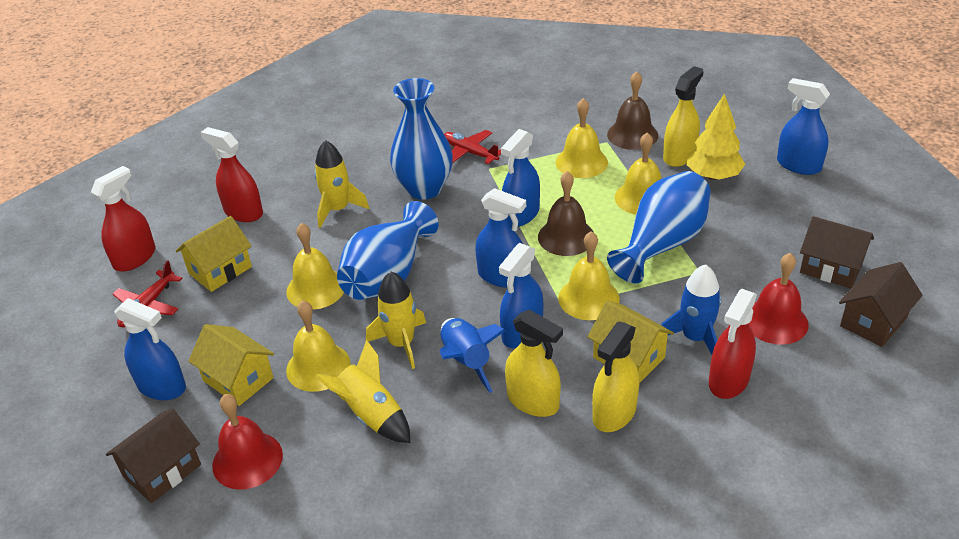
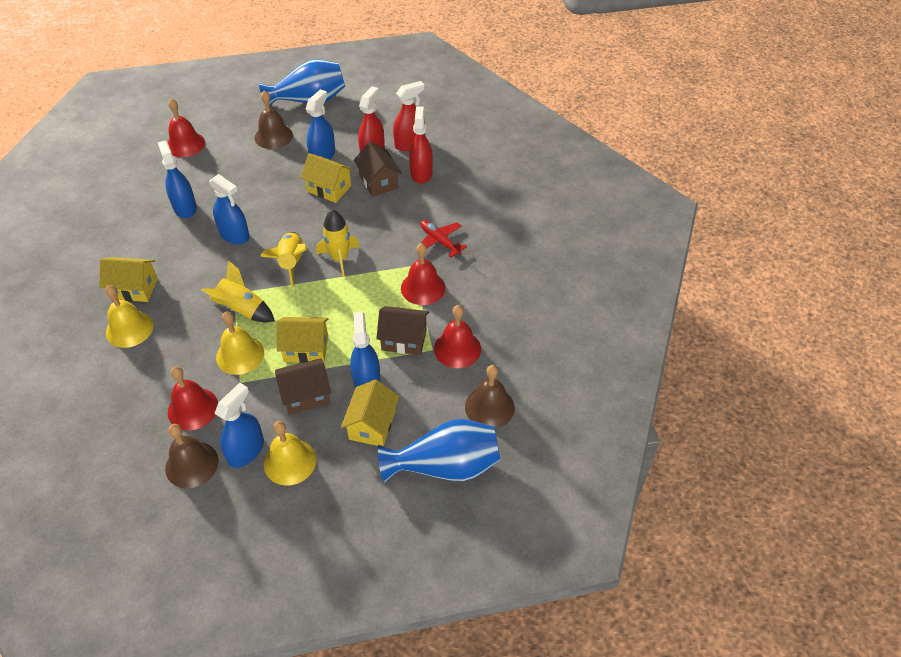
blue rocket: [440,318,506,393] [661,264,721,355] = 2 -> none = 0
blue vase: [337,201,438,300] [390,78,453,200] [607,171,711,283] = 3 -> [259,59,345,106] [378,419,500,483] = 2
brown bell: [538,171,594,256] [607,71,658,150] = 2 -> [165,424,219,488] [255,90,293,149] [465,365,515,428] = 3
red bell: [212,394,283,490] [748,253,809,345] = 2 -> [167,98,205,157] [168,366,218,430] [401,243,446,305] [434,305,481,368] = 4
red plane: [113,260,183,327] [444,130,501,164] = 2 -> [420,220,467,258] = 1
yellow bell: [286,223,344,310] [286,301,351,392] [556,98,608,178] [558,231,620,320] [615,132,661,215] = 5 -> [105,285,154,348] [216,312,264,375] [264,421,316,486] = 3
yellow house: [176,216,252,292] [188,324,274,406] [588,300,674,383] = 3 -> [99,257,158,302] [277,317,329,363] [300,153,353,203] [341,379,399,447] = 4
yellow spray bottle: [505,309,563,417] [592,322,639,432] [663,66,704,167] = 3 -> none = 0
yellow tree: [687,94,745,180] = 1 -> none = 0

